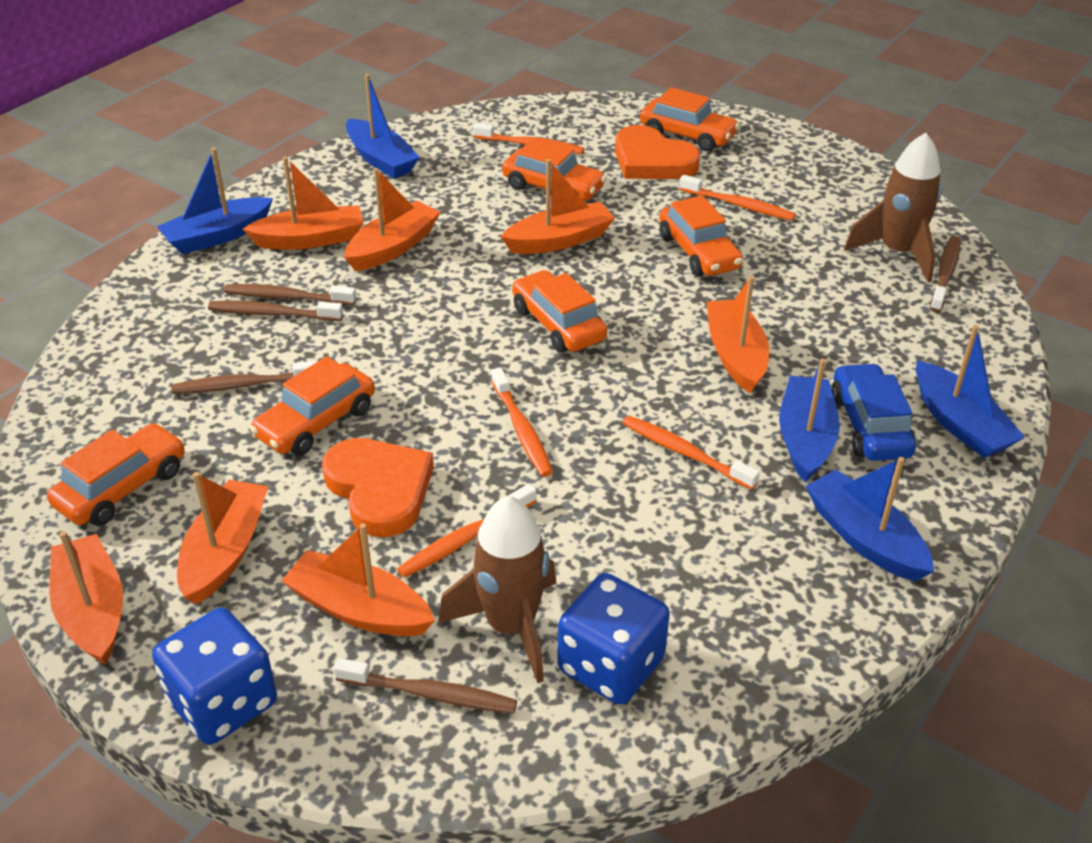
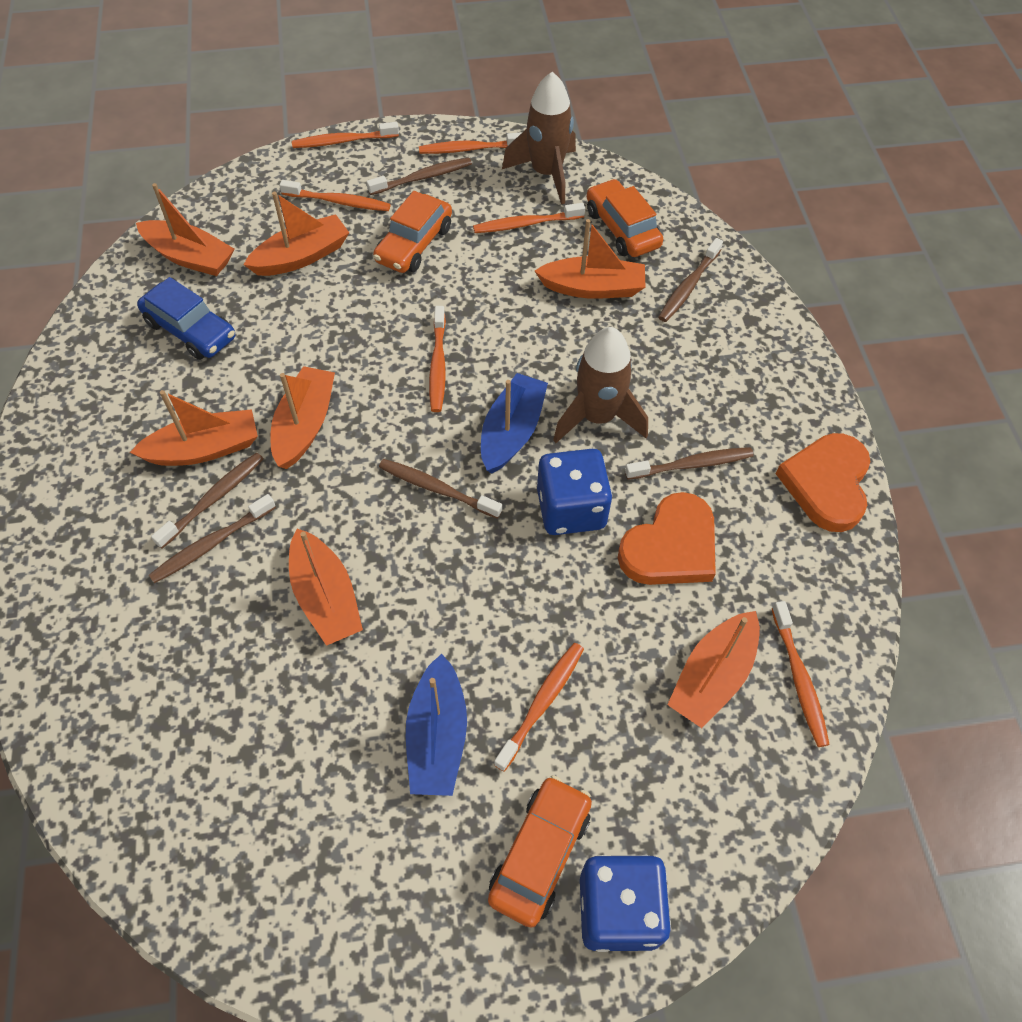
blue boat: [157,148,273,254] [346,74,420,179] [779,358,840,482] [806,457,934,581] [916,325,1025,458] = 5 -> [406,654,467,796] [481,373,548,474] = 2
brown toothbrush: [171,361,318,394] [208,300,343,321] [224,284,356,305] [334,658,517,713] [930,236,961,312] = 5 -> [149,494,276,583] [151,452,264,549] [366,158,472,195] [379,459,502,519] [625,447,754,480] [658,238,723,322] = 6
orange car: [47,423,185,526] [250,356,375,456] [502,137,607,201] [512,270,607,353] [640,87,740,151] [659,195,743,276] = 6 -> [373,191,452,273] [488,775,592,928] [586,179,663,257] = 3
orange toothbrush: [397,483,537,578] [473,123,584,154] [491,368,553,477] [622,416,760,490] [679,175,796,221] = 5 -> [280,180,391,211] [292,122,399,148] [419,133,521,154] [429,306,446,412] [473,203,585,233] [494,643,584,772] [772,601,830,747] = 7

